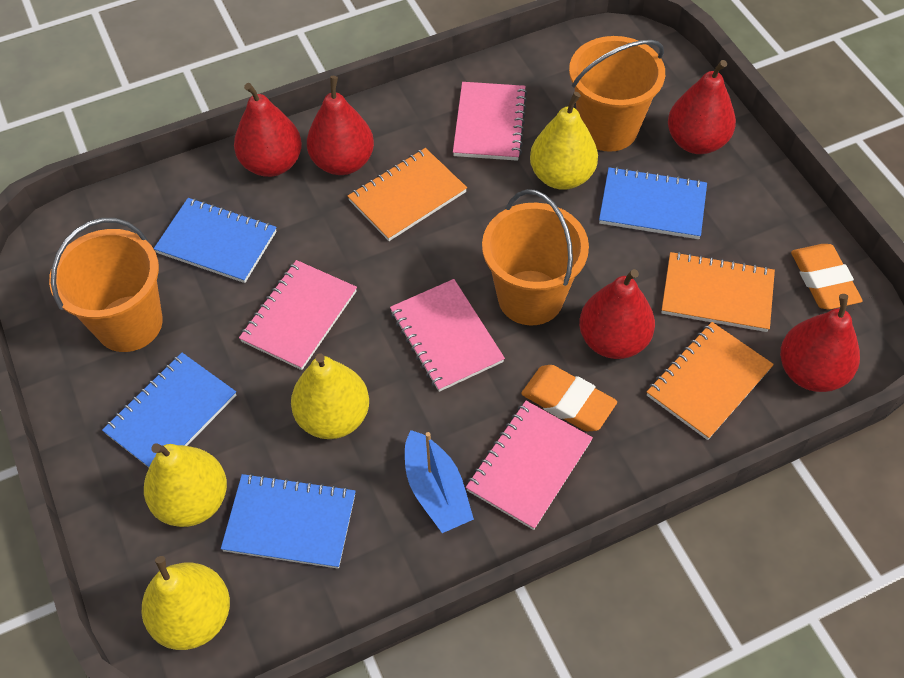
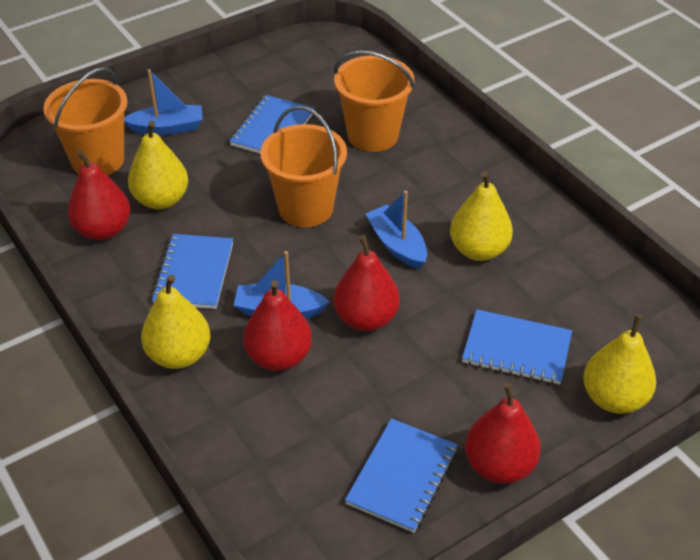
blue boat: [405,430,474,533] = 1 -> [124,69,203,135] [234,251,330,318] [365,191,427,269] = 3
orange eraser: [521,365,617,431] [791,244,863,310] = 2 -> none = 0
orange notebook: [348,148,467,241] [647,322,774,440] [661,251,775,332] = 3 -> none = 0
pink notebook: [239,260,357,370] [390,279,505,392] [453,82,528,161] [466,401,593,530] = 4 -> none = 0
red pear: [234,83,302,177] [307,76,374,175] [579,269,655,359] [668,60,736,154] [780,294,860,392] = 5 -> [68,150,130,240] [244,280,312,371] [334,235,400,331] [465,383,541,484] = 4

